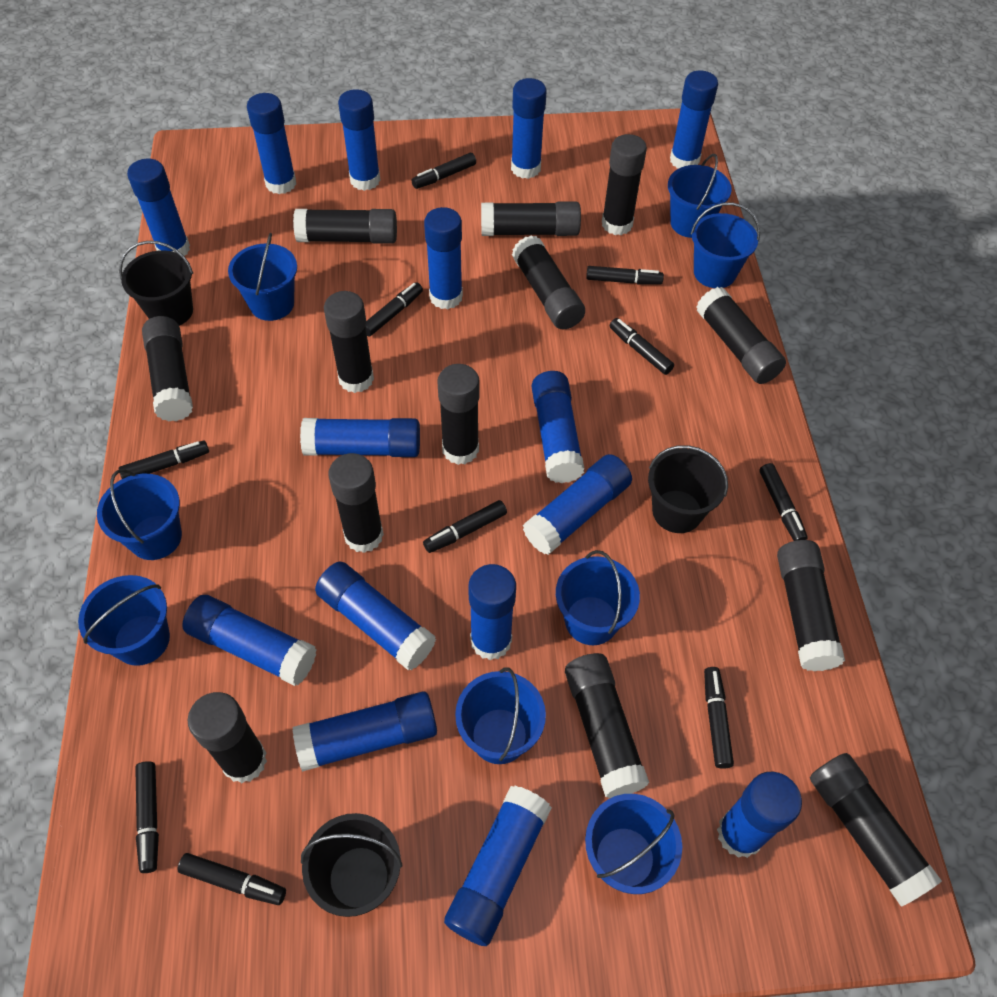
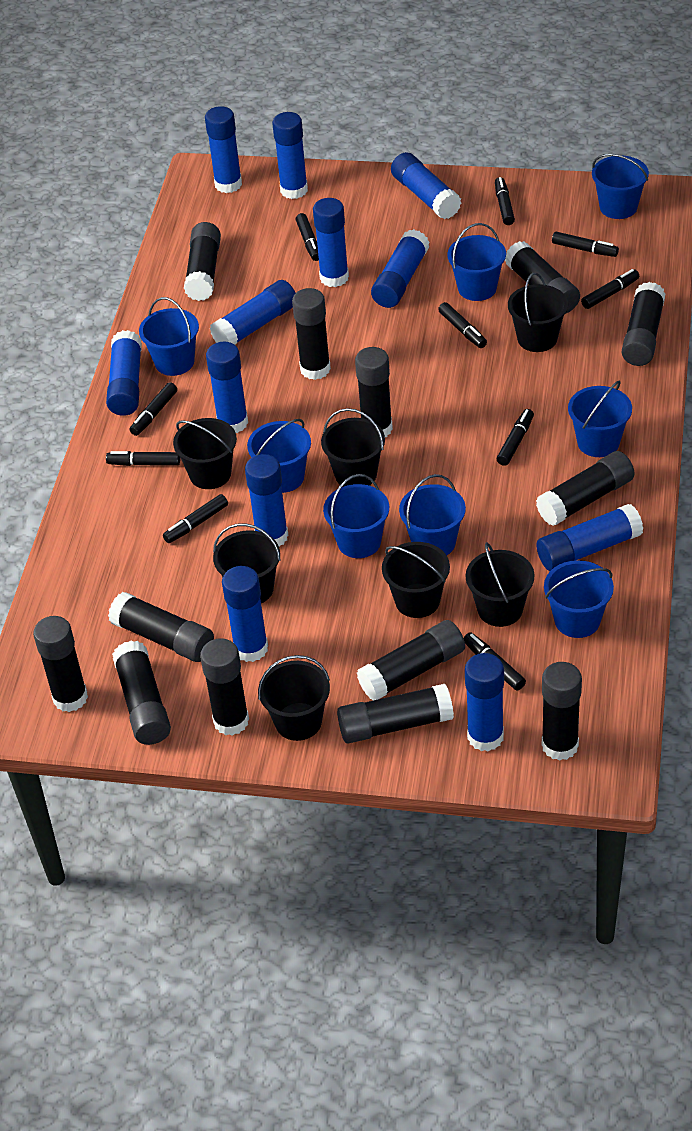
black bucket: [119,241,193,326] [301,813,402,917] [648,445,728,533] = 3 -> [173,418,237,489] [213,523,281,603] [258,655,330,741] [321,408,385,487] [382,542,450,618] [466,542,534,627] [508,273,568,352] = 7
blue glue stick: [127,159,190,256] [182,595,317,686] [247,93,296,194] [292,691,437,772] [300,418,420,457] [315,562,436,670] [338,89,381,191] [424,207,463,309] [444,786,552,946] [468,564,516,660] [511,78,547,179] [523,454,632,555] [532,371,584,483] [670,70,718,169] [717,771,802,858] = 15 -> [106,330,142,416] [205,106,242,193] [206,342,248,433] [210,280,295,345] [222,566,268,662] [245,454,288,547] [272,112,308,199] [313,198,349,287] [371,229,430,308] [391,152,461,219] [465,653,504,751] [537,504,643,571] = 12

